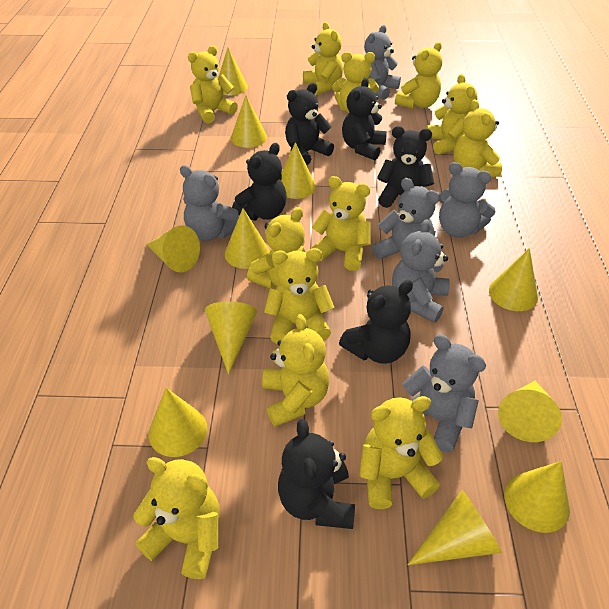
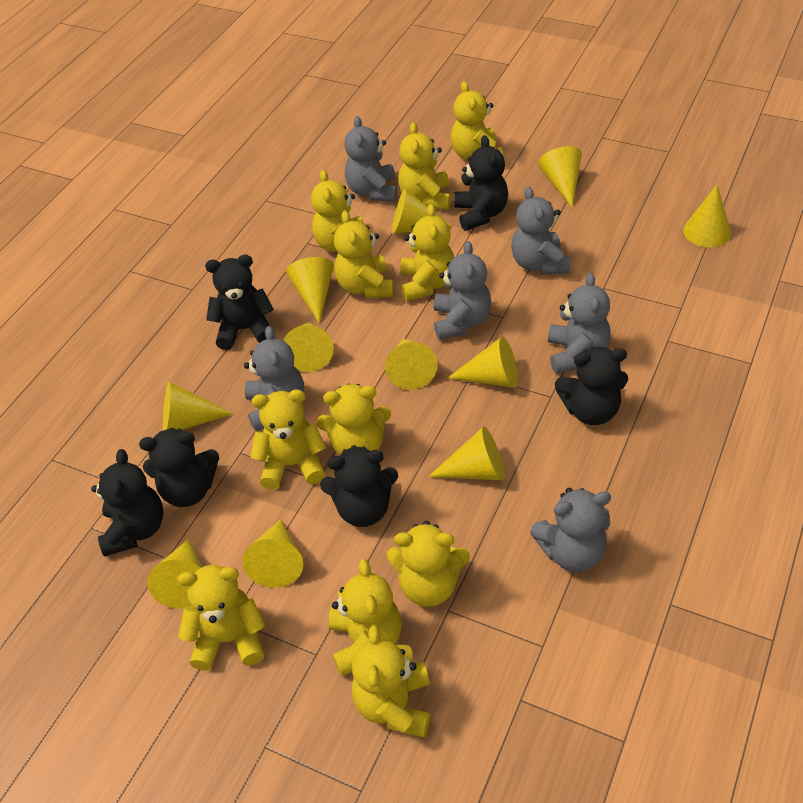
yellow teddy bear: [133,457,220,579] [188,45,238,123] [247,207,306,289] [262,314,330,427] [264,248,334,344] [303,22,343,95] [311,176,371,271] [332,52,379,113] [359,396,443,509] [395,42,442,109] [426,74,478,155] [454,99,502,177] = 12 -> [178,565,265,671] [250,390,326,490] [311,170,364,252] [317,384,391,456] [328,559,401,676] [334,210,393,298] [352,625,430,738] [387,521,470,607] [398,122,451,210] [400,204,455,301] [451,81,502,160] = 11

